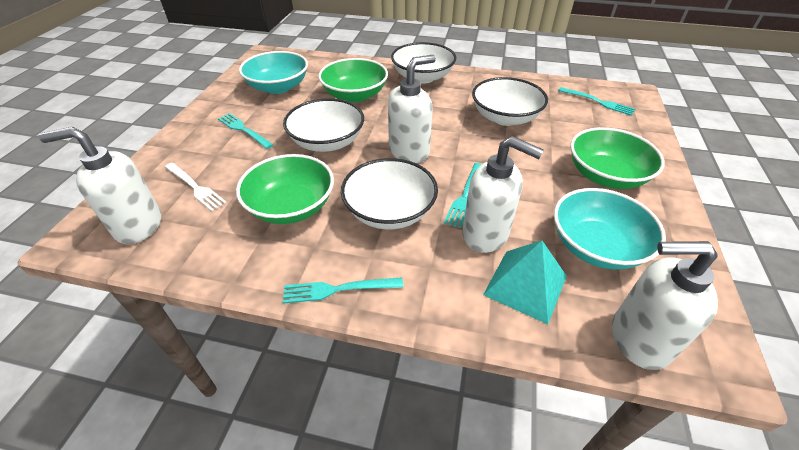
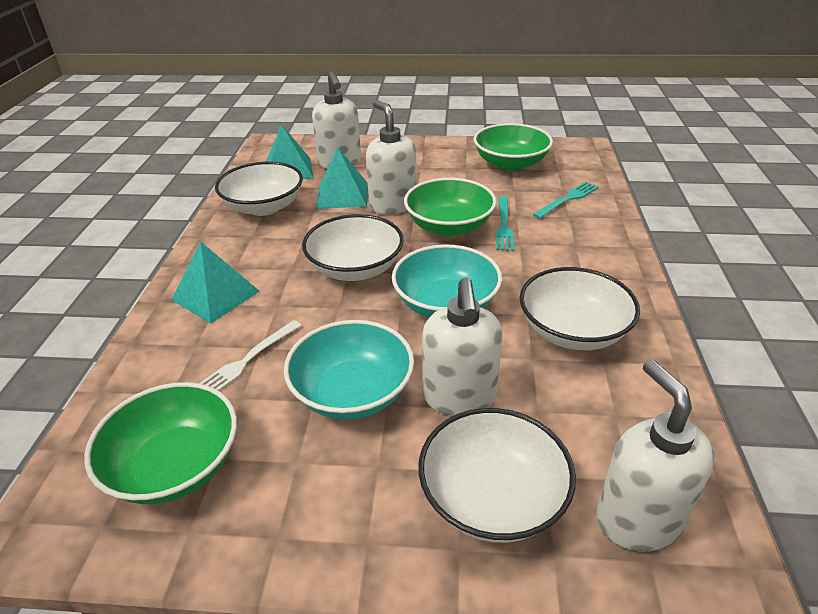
turquoise fork: [218,113,273,149] [283,277,403,304] [444,163,482,228] [558,87,635,116] = 4 -> [496,196,514,251] [532,182,599,219] = 2
turquoise pyramid: [483,240,567,324] = 1 -> [171,241,260,324] [266,124,313,179] [316,147,368,209] = 3

